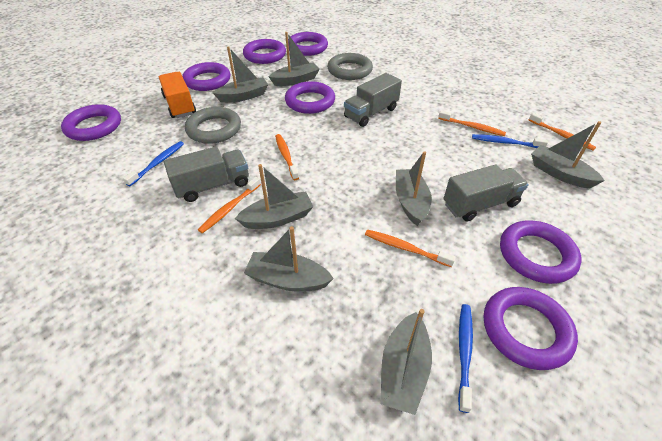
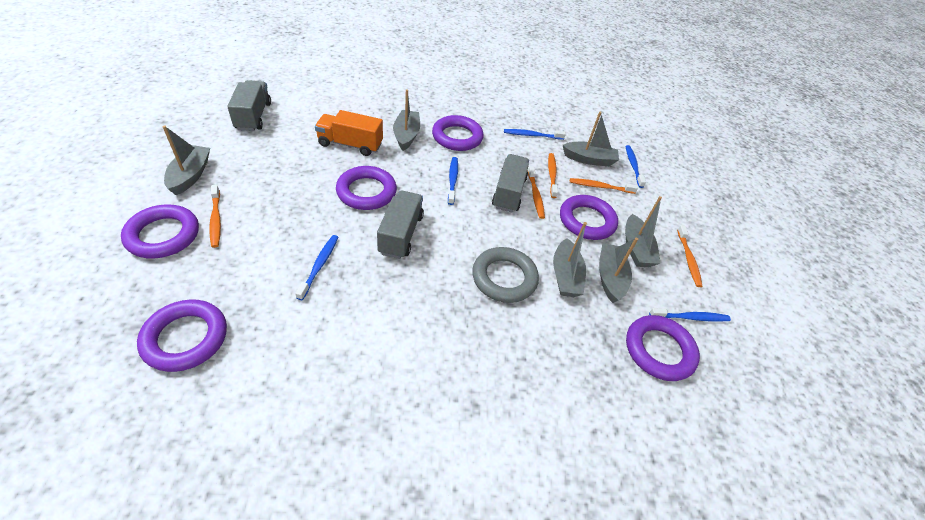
blue toothbrush: [123,141,184,186] [458,304,473,413] [472,134,548,148] = 3 -> [295,235,338,300] [448,157,458,205] [504,129,566,140] [626,145,646,188] [649,308,731,322] = 5
grey boat: [213,46,268,103] [235,164,313,229] [244,226,334,292] [269,32,320,86] [380,309,432,415] [396,151,432,226] [531,121,605,188] = 7 -> [162,126,210,195] [393,89,420,151] [553,222,587,297] [563,112,619,166] [599,238,638,303] [625,196,662,267] = 6
grey ring: [185,107,241,144] [327,53,373,80] = 2 -> [472,247,539,303] = 1
purple ring: [61,104,121,141] [182,62,230,91] [243,39,286,64] [285,81,335,114] [288,32,328,56] [484,287,578,370] [500,220,582,284] = 7 -> [121,204,199,259] [137,299,227,372] [336,166,397,210] [432,115,484,151] [560,195,618,240] [626,315,700,381] = 6

